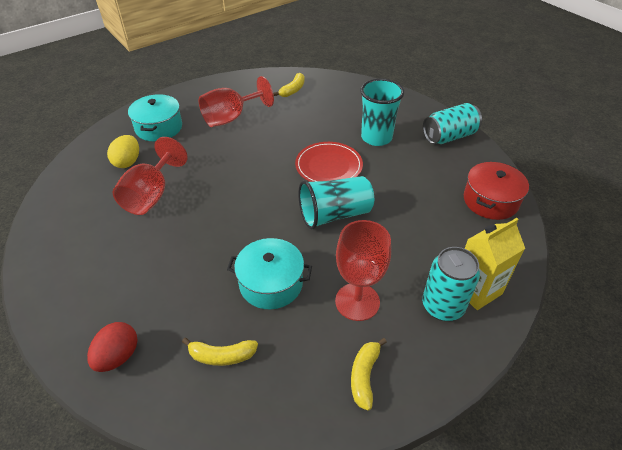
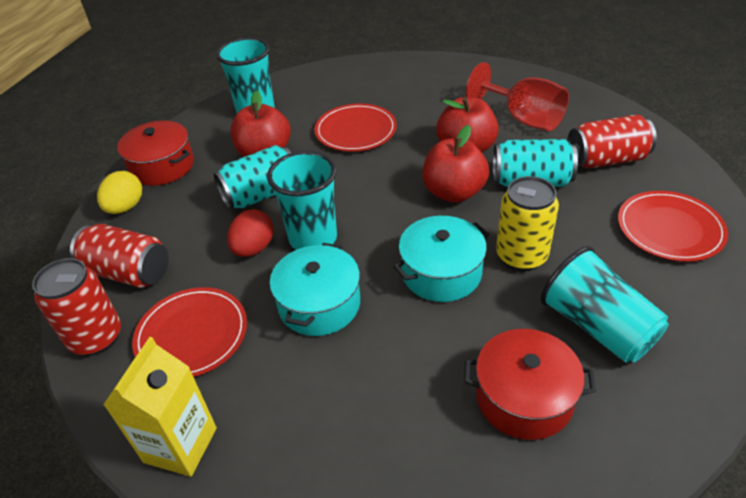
red apple: none = 0 -> [230,91,291,157] [422,125,489,203] [436,97,499,152] = 3
red can: none = 0 -> [32,258,121,356] [70,224,169,288] [567,114,657,169] = 3
red goblet: [113,137,188,215] [199,76,274,127] [335,220,391,321] = 3 -> [466,62,569,131] = 1
red plate: [295,142,363,182] = 1 -> [132,287,247,377] [315,103,397,152] [618,191,728,262] = 3
red pot: [464,162,529,220] = 1 -> [117,121,194,186] [464,329,596,440] = 2
turquoise cup: [298,176,374,230] [360,78,404,146] = 2 -> [216,37,275,113] [267,151,337,250] [540,246,669,363] = 3
yellow banana: [182,338,258,366] [273,73,305,97] [351,338,387,411] = 3 -> none = 0
yellow can: none = 0 -> [496,176,559,271] = 1

